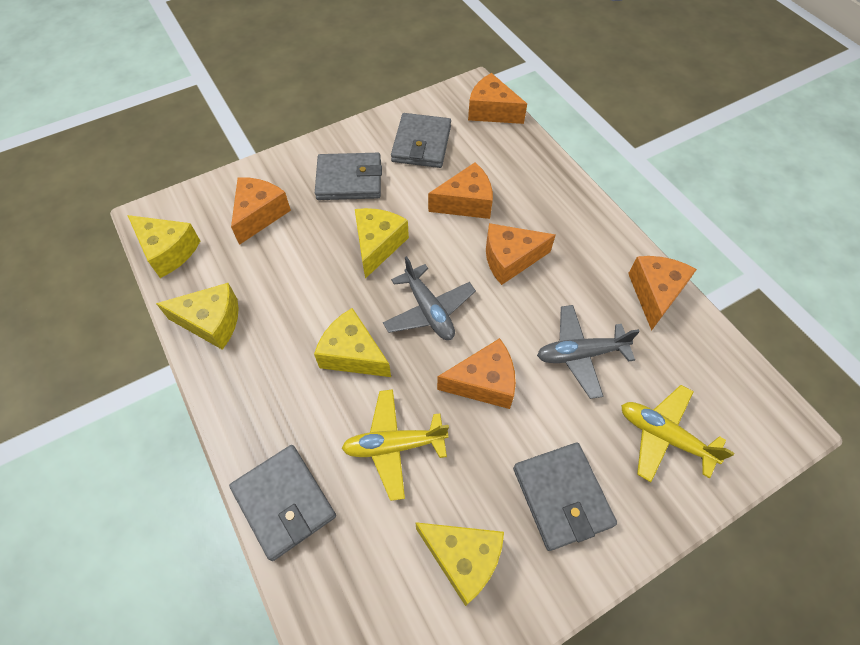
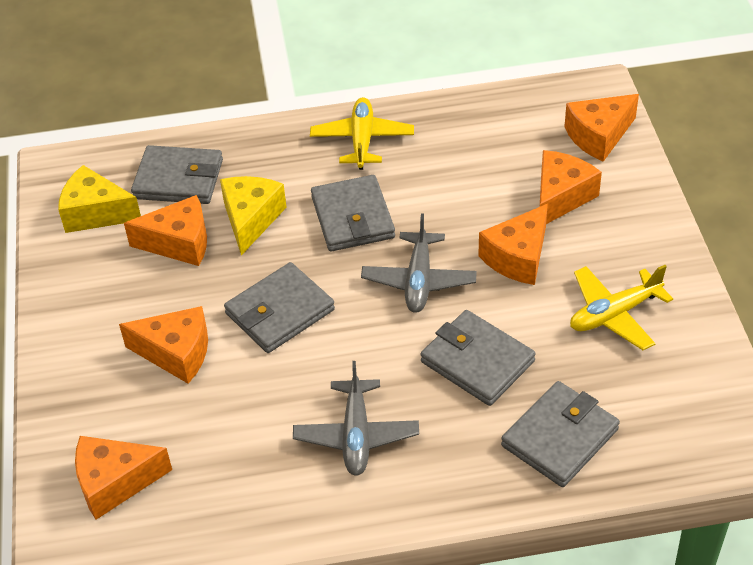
grey wallet: [229,445,336,561] [315,153,382,200] [391,113,451,168] [513,442,617,551] = 4 -> [131,145,223,204] [224,262,335,353] [311,175,395,252] [420,310,536,406] [501,381,620,487] = 5
yellow cheese: [127,215,200,278] [156,283,239,350] [314,308,391,377] [355,208,409,279] [415,522,504,606] = 5 -> [58,165,141,233] [220,176,287,255] = 2

